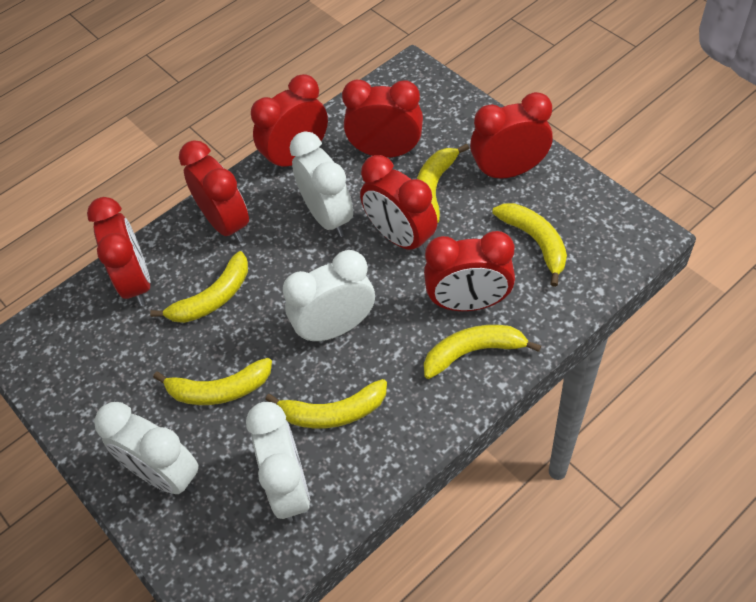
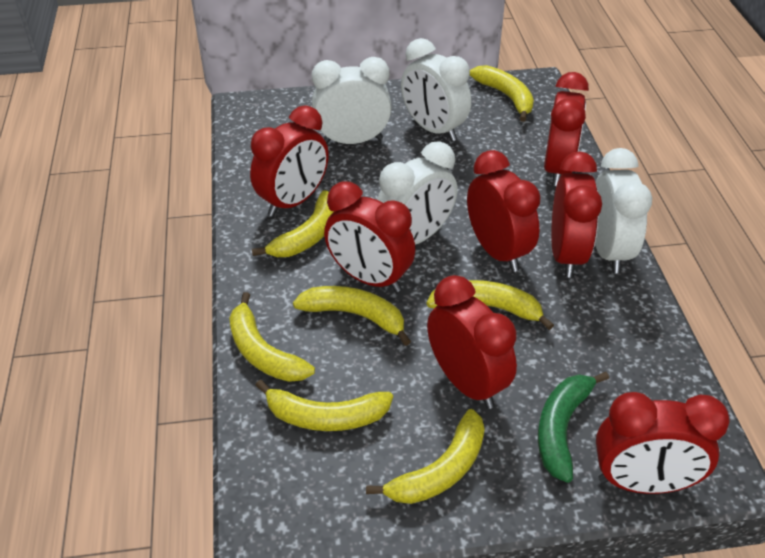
green banana: none = 0 -> [538,372,609,483] = 1
yellow banana: [150,251,248,323] [153,358,272,405] [265,379,387,429] [417,143,469,223] [424,325,541,379] [492,203,567,287] = 6 -> [229,292,315,382] [252,190,334,257] [255,380,393,431] [293,286,411,346] [366,409,485,504] [426,280,554,330] [470,65,534,122] = 7

